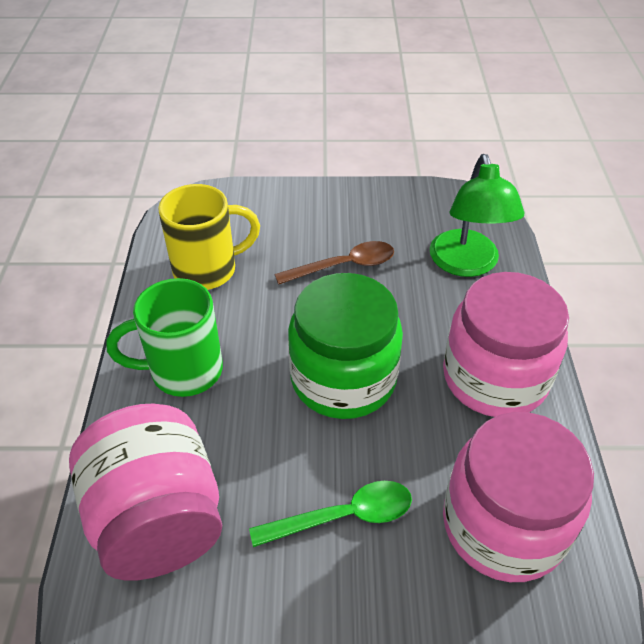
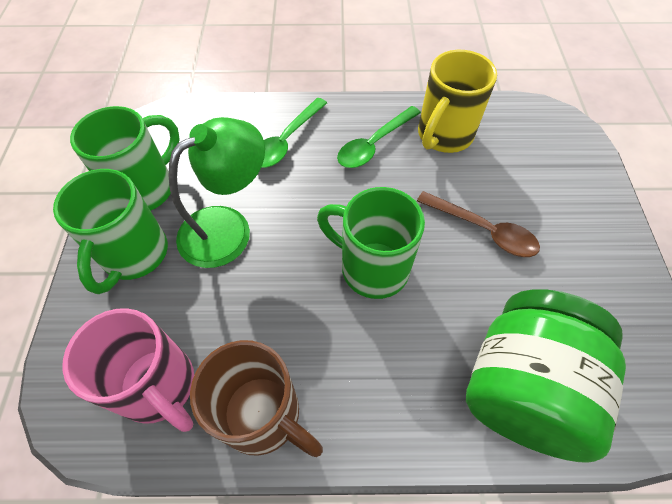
brown mug: none = 0 -> [190,340,323,457] = 1
green mug: [106,278,223,397] = 1 -> [53,169,168,294] [70,106,180,211] [317,187,425,299] = 3
green spoon: [249,481,412,547] = 1 -> [261,98,327,168] [337,106,421,168] = 2
pink jar: [69,404,222,581] [443,272,569,417] [443,412,594,582] = 3 -> none = 0
pink mug: none = 0 -> [62,308,194,432] = 1

